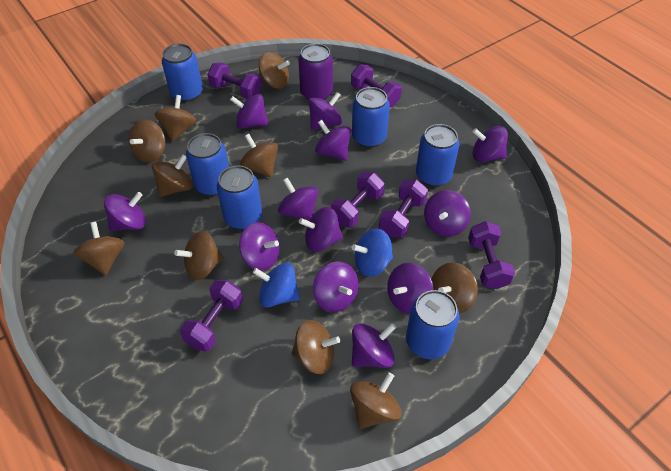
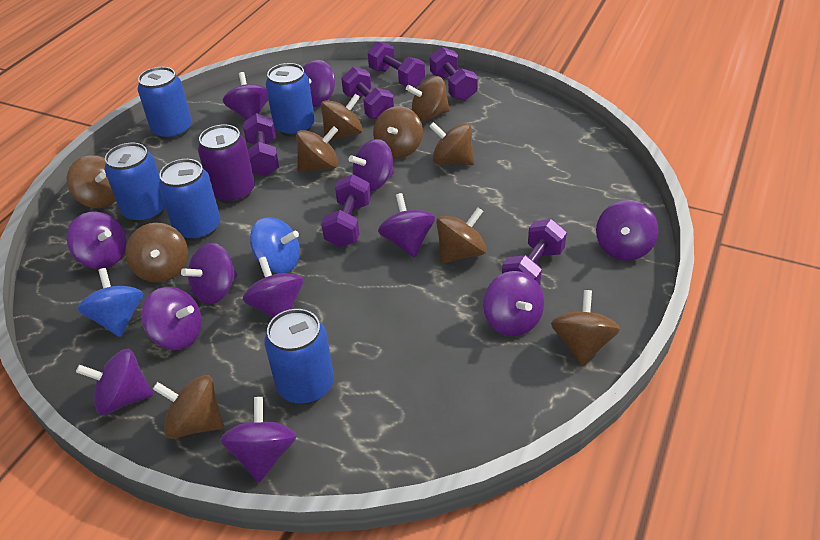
blue can: [162,44,203,102] [186,133,229,196] [217,165,262,230] [352,87,390,148] [406,290,459,359] [416,124,460,186] = 6 -> [104,143,165,223] [138,67,192,140] [159,159,220,241] [265,309,334,404] [266,63,315,137] = 5

